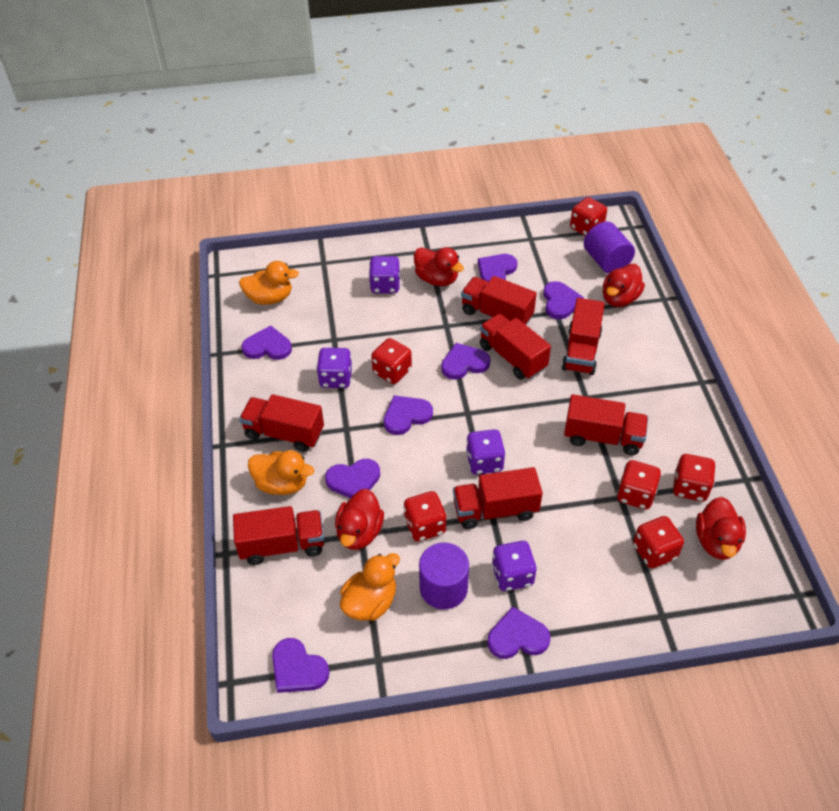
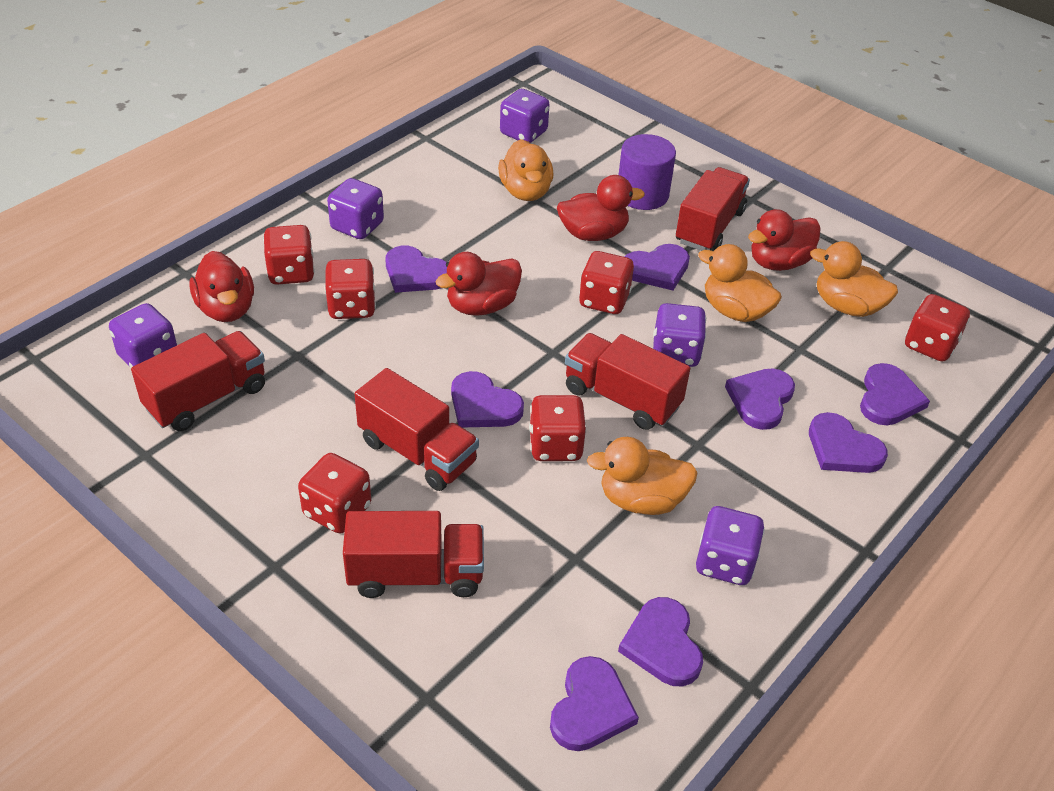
orange duck: [239,261,299,305] [248,450,314,495] [340,553,400,621] = 3 -> [498,139,553,201] [587,437,698,515] [698,244,782,322] [810,241,898,317] = 4
purple cylinder: [419,542,469,610] [584,222,635,274] = 2 -> [619,134,676,210] = 1
purple dice: [316,348,352,388] [369,256,400,293] [466,429,506,475] [492,541,537,591] = 4 -> [109,303,177,368] [327,178,384,239] [500,89,550,143] [653,303,706,367] [696,506,765,585] = 5
red truck: [233,506,324,565] [239,394,324,452] [453,467,543,529] [461,276,537,325] [480,313,551,380] [562,298,605,375] [564,394,648,455] = 7 -> [131,331,265,431] [343,511,484,598] [355,368,479,491] [565,333,690,430] [676,167,750,251] = 5

